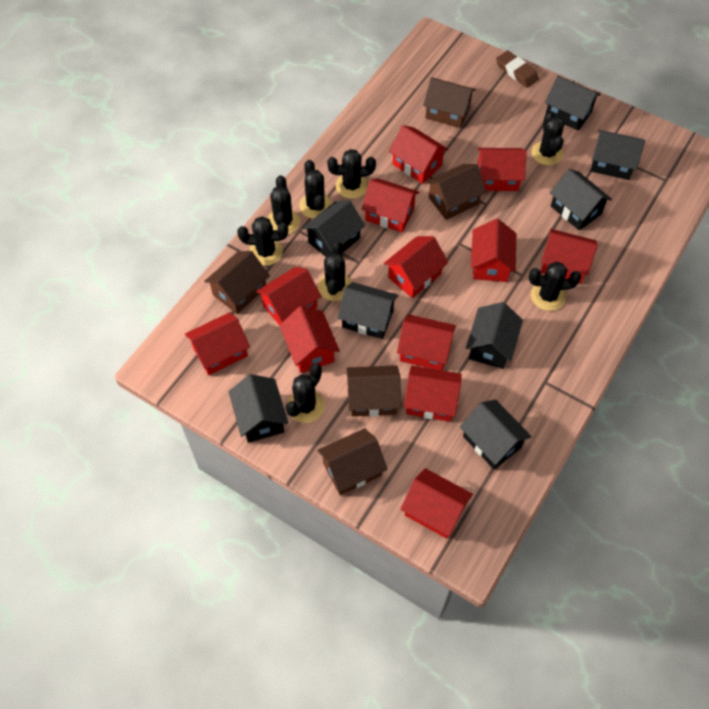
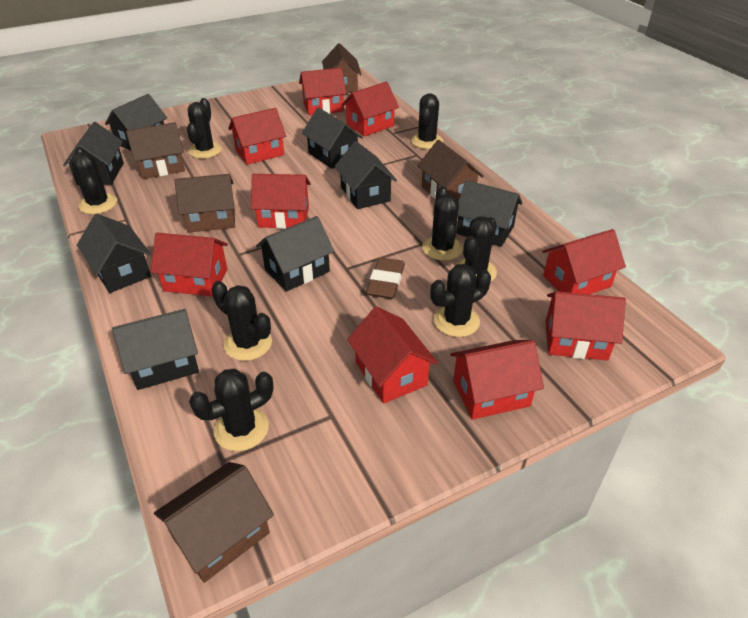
red house: [185,313,250,375] [256,267,322,325] [279,306,340,373] [362,178,419,233] [384,236,448,298] [389,125,449,184] [397,314,456,371] [401,468,473,539] [403,365,462,422] [471,219,516,282] [477,148,527,191] [541,229,598,284] = 12 -> [151,233,228,296] [228,108,286,165] [251,174,311,229] [299,68,346,116] [341,82,399,137] [347,306,438,404] [450,340,544,420] [542,229,626,294] [545,291,626,361] = 9

